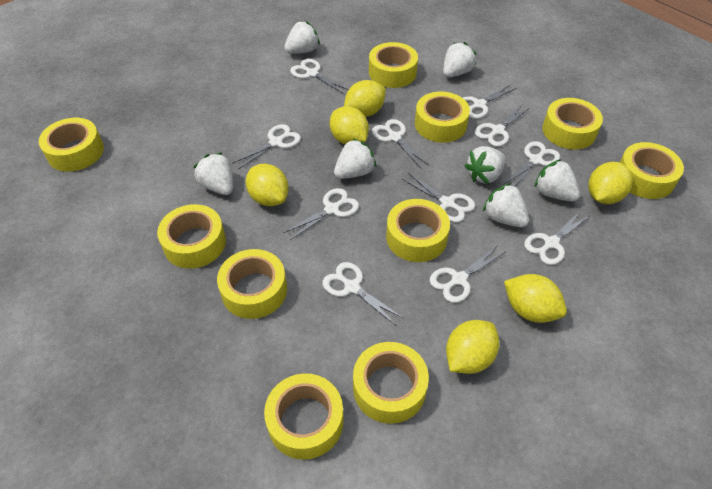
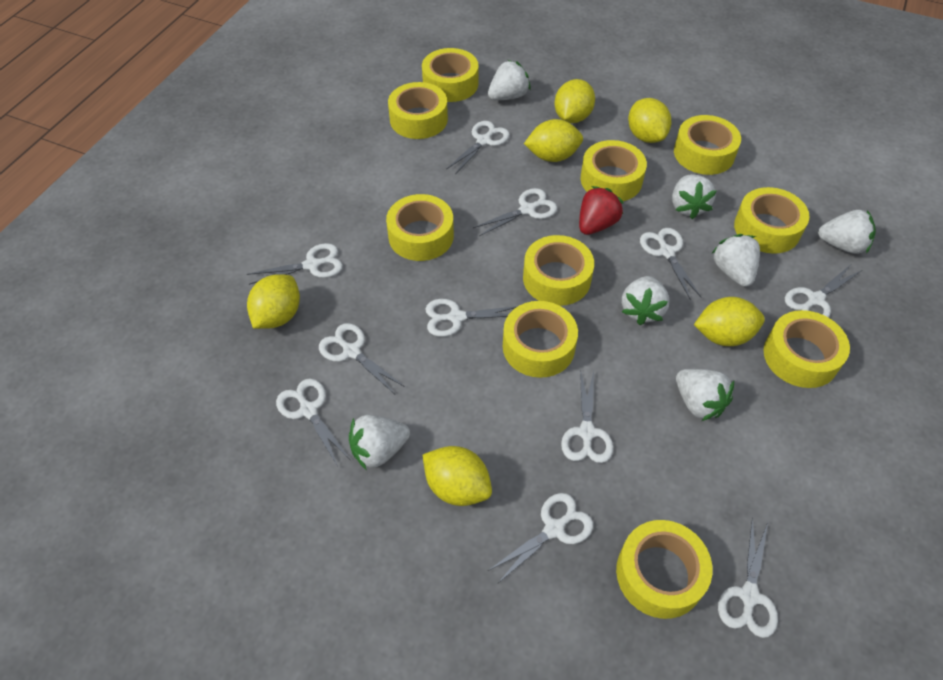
red strawberry: none = 0 -> [579,186,624,235] = 1

